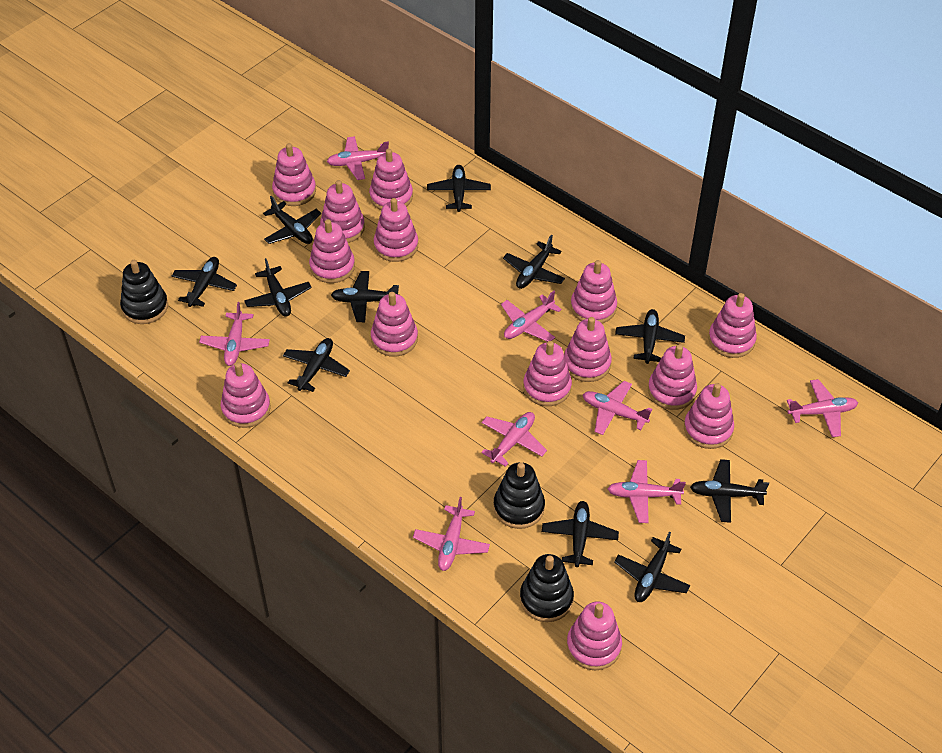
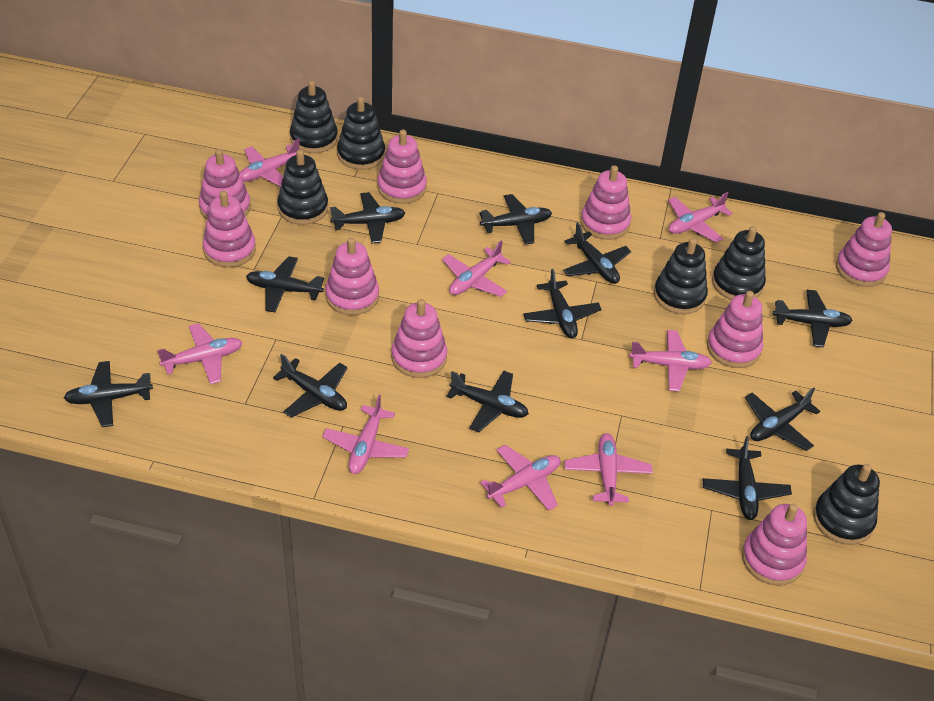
black stacking toy: [120,260,168,324] [493,462,545,529] [520,554,574,622] = 3 -> [277,150,328,225] [290,80,338,153] [337,97,385,170] [654,238,708,314] [712,226,766,300] [813,464,880,545] = 6
pink stacking toy: [221,362,271,428] [272,143,316,206] [309,219,355,283] [320,180,365,243] [369,149,413,210] [371,292,418,357] [374,198,418,262] [523,341,572,406] [564,317,612,382] [567,601,622,670] [571,260,617,324] [648,344,697,410] [684,383,734,449] [708,293,757,358] = 14 -> [199,149,251,220] [203,191,256,268] [325,238,379,315] [377,130,427,204] [391,299,447,378] [581,165,631,240] [707,291,763,368] [742,504,807,586] [836,212,892,287] = 9

